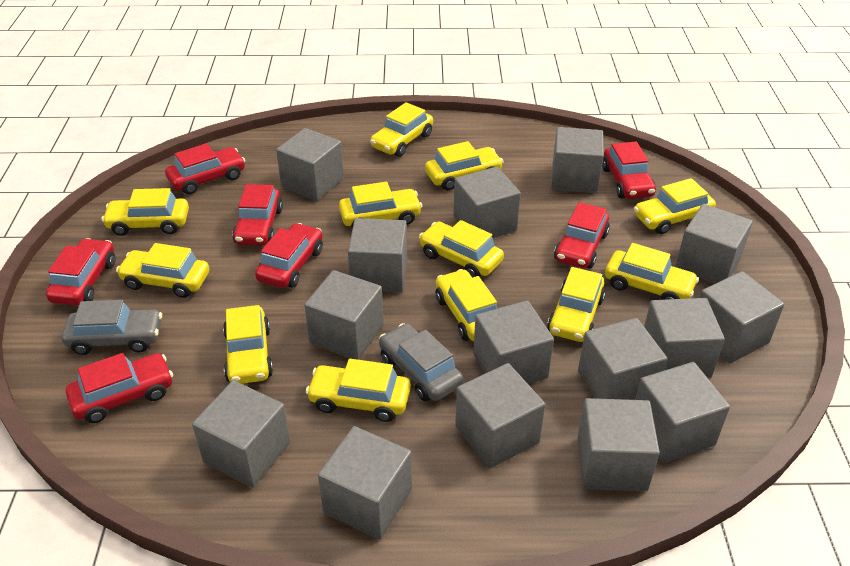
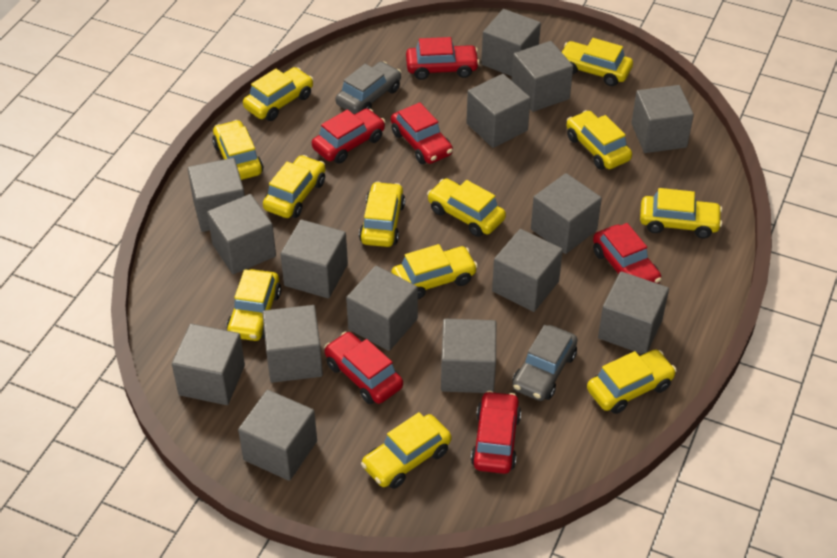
red car: [46,238,115,305] [66,353,173,423] [165,143,245,195] [232,184,283,246] [255,223,323,288] [554,202,610,268] [602,142,656,199] = 7 -> [312,108,385,164] [324,332,403,404] [391,102,453,164] [406,37,480,80] [471,391,521,474] [593,223,661,284] = 6

